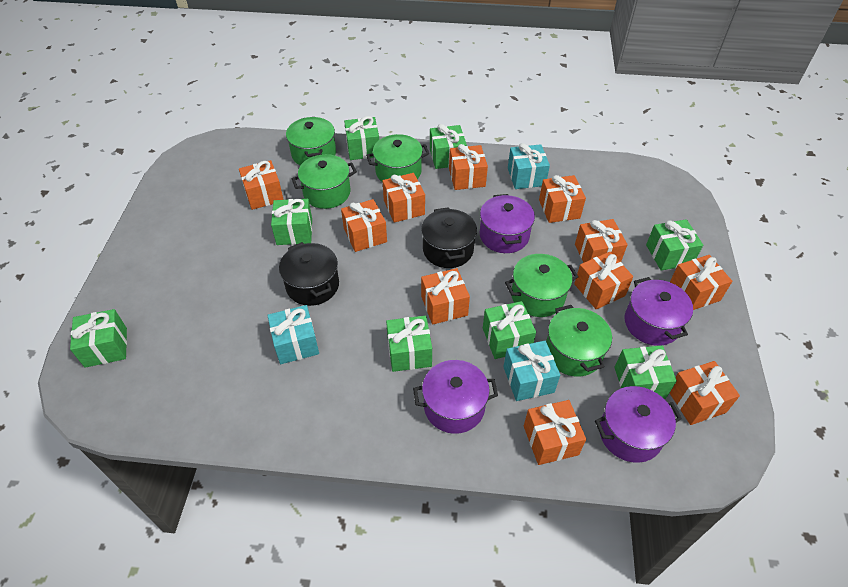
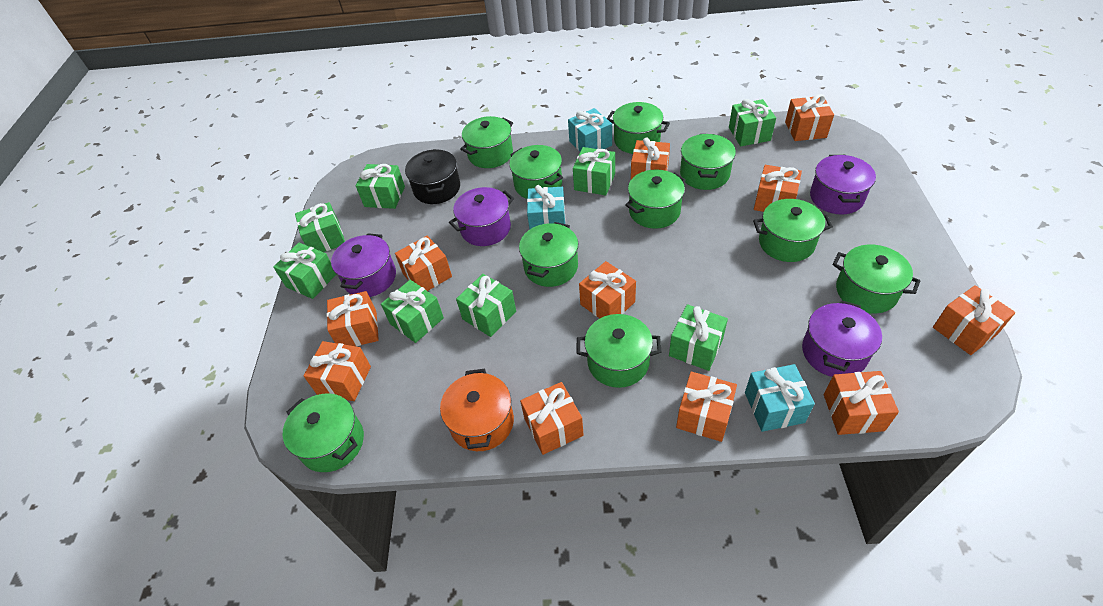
black pot: [279,242,339,306] [421,207,477,268] = 2 -> [405,149,460,204] = 1
green pot: [286,117,336,166] [291,154,357,209] [366,134,429,182] [505,254,578,317] [546,305,612,377] = 5 -> [283,393,364,472] [460,116,513,168] [509,145,563,199] [519,222,578,287] [577,314,661,388] [607,102,670,154] [625,169,686,229] [680,134,736,190] [753,199,833,262] [833,245,920,314] = 10
orange pot: none = 0 -> [440,369,514,451] = 1

